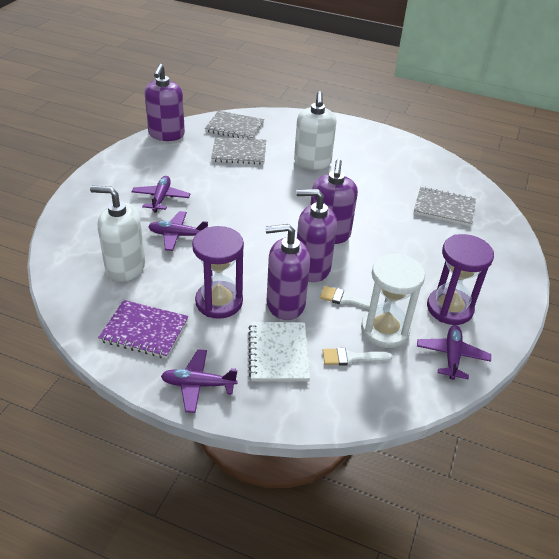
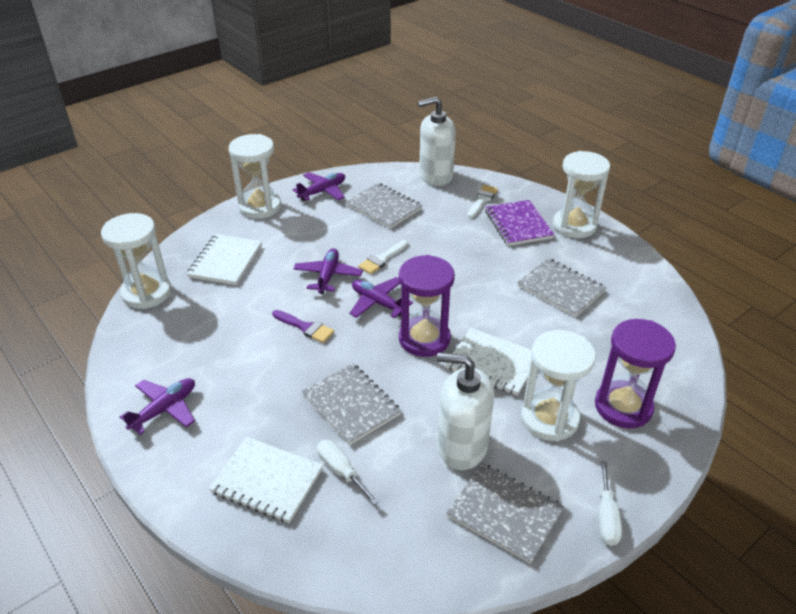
grey notebook: [205,110,264,139] [211,137,266,164] [414,187,476,226] = 3 -> [302,363,401,445] [346,183,422,229] [446,463,564,564] [517,258,606,317] = 4
purple brush: none = 0 -> [272,310,334,343] = 1
purple soap dispenser: [144,64,185,141] [265,224,310,320] [296,189,337,282] [310,159,358,244] = 4 -> none = 0
white hourglass: [361,253,425,348] = 1 -> [101,213,171,309] [229,134,281,219] [521,330,596,441] [553,151,610,238] = 4
white notebook: [248,322,310,381] = 1 -> [187,234,262,285] [209,437,323,523] [445,328,532,396] = 3
white screwdriver: none = 0 -> [317,440,379,505] [599,461,622,546] = 2

